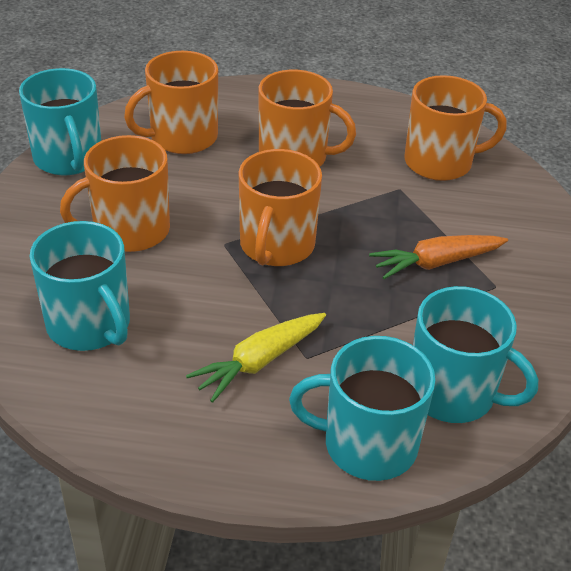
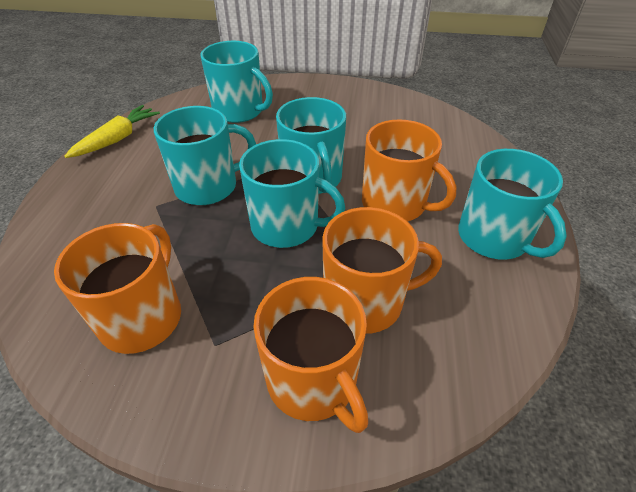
orange carrot: [369,235,508,279] = 1 -> none = 0
orange mug: [60,135,170,252] [124,51,218,154] [239,149,322,266] [259,70,356,167] [404,75,507,181] = 5 -> [54,223,181,354] [253,277,368,433] [322,207,442,334] [362,119,456,221] = 4
turquoise mug: [19,68,101,175] [30,221,130,351] [289,336,436,481] [413,286,538,423] = 4 -> [154,106,256,205] [201,41,273,123] [239,139,345,248] [276,97,346,194] [458,149,567,260] = 5

